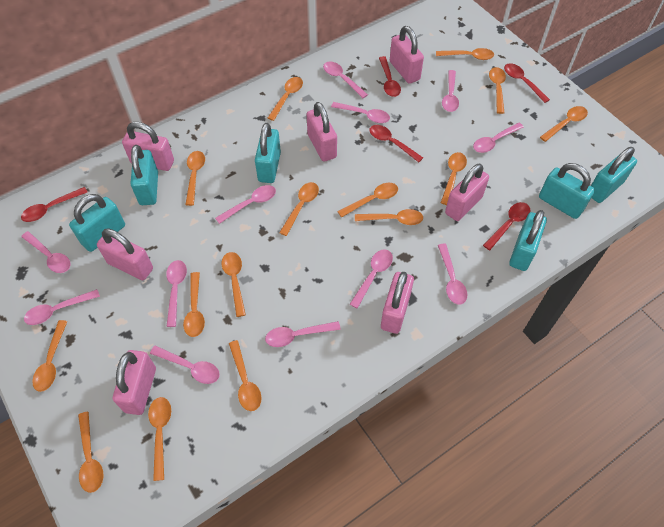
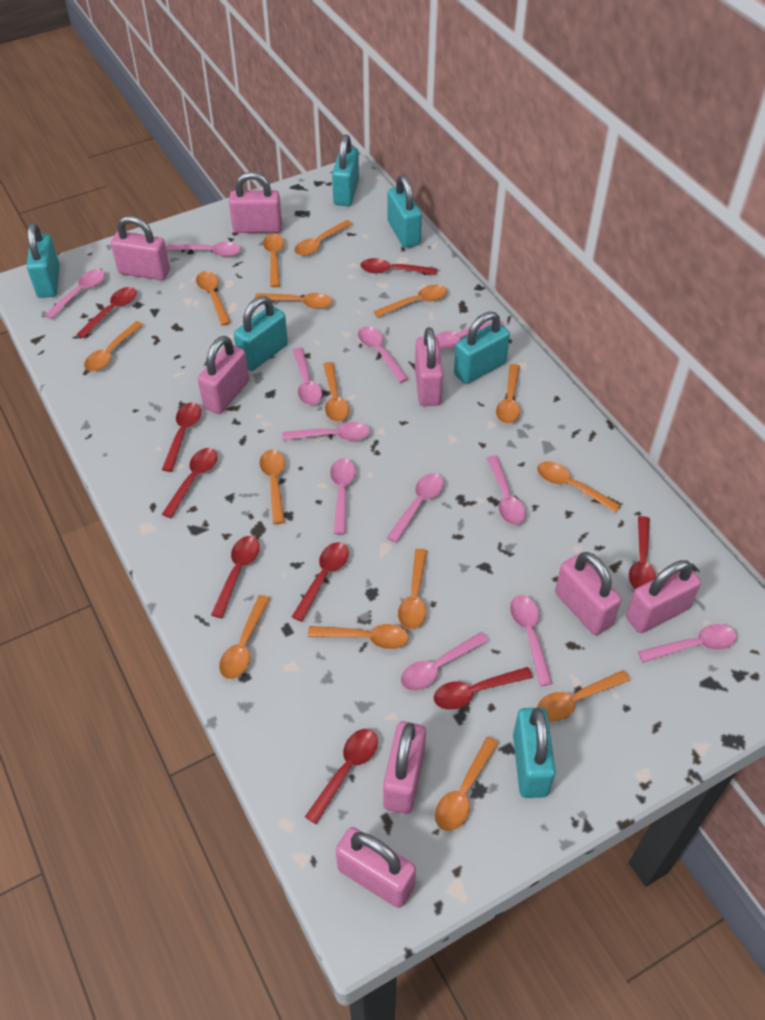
pink padlock: [97,229,153,280] [113,350,156,415] [122,122,174,171] [307,102,337,162] [381,272,414,334] [390,26,424,84] [445,164,489,221] = 7 -> [111,216,170,280] [198,336,249,414] [229,172,282,233] [336,827,416,908] [383,721,426,814] [415,327,443,406] [555,552,621,635] [626,560,701,633] = 8
red spoon: [21,187,88,222] [369,125,423,162] [379,56,401,97] [483,202,530,250] [504,63,550,103] = 5 -> [77,287,137,338] [162,403,201,472] [162,448,218,518] [211,536,260,618] [292,542,349,622] [305,729,378,824] [361,258,437,275] [433,667,533,710] [629,516,656,590] = 9

